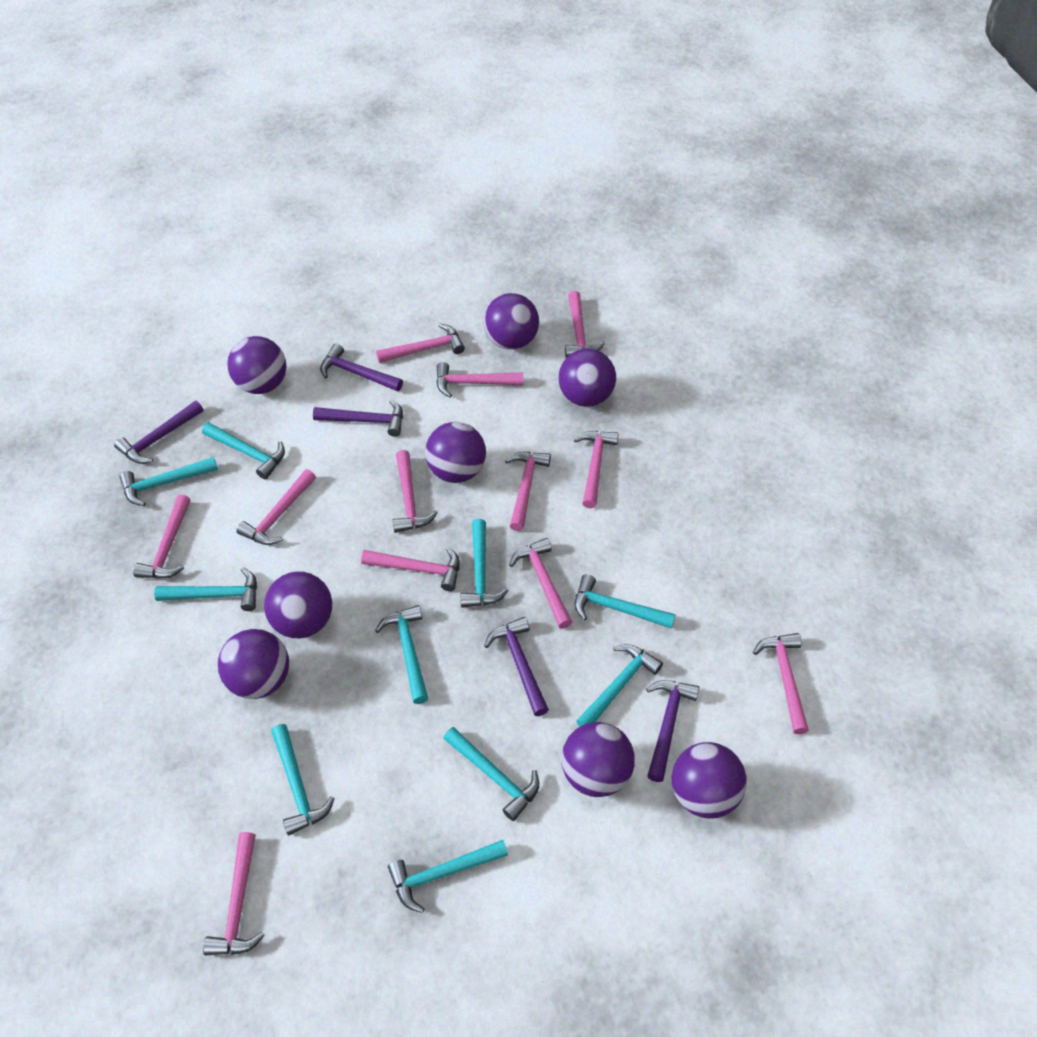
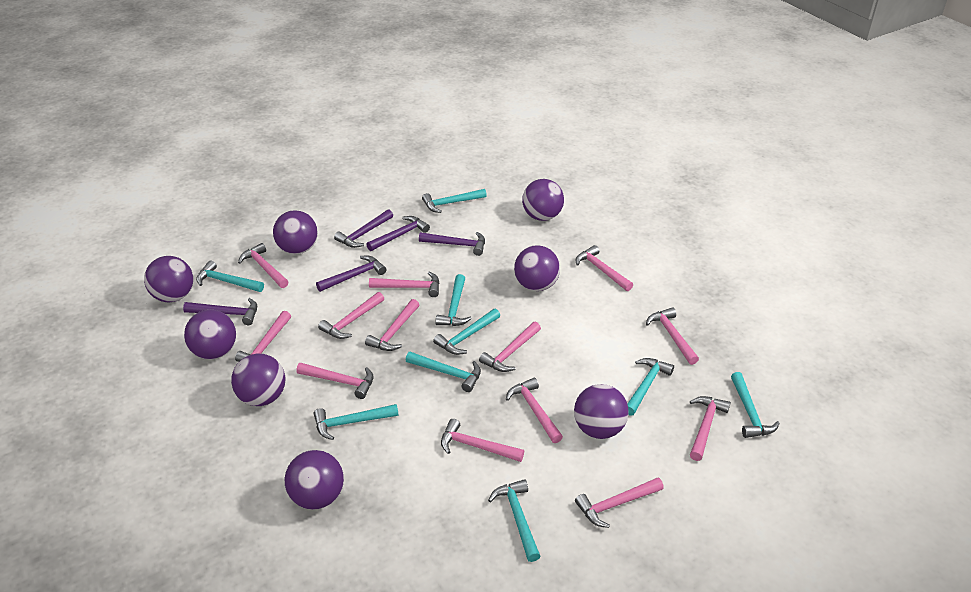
pink hammer: [133,495,191,579] [203,832,265,955] [236,469,316,545] [361,547,460,591] [376,324,465,363] [393,450,438,533] [436,362,523,397] [505,452,551,531] [509,538,572,629] [565,291,605,358] [574,431,619,508] [753,633,809,734] = 12 -> [235,311,291,362] [238,243,288,288] [296,363,373,399] [318,292,384,339] [365,299,419,351] [369,272,440,297] [441,419,524,462] [479,322,541,372] [506,378,563,443] [575,477,664,528] [576,245,633,291] [646,307,699,365] [690,396,731,461] = 13
turquoise hammer: [119,457,218,506] [154,567,257,611] [202,422,285,480] [271,724,335,835] [375,605,428,704] [388,840,508,913] [443,727,539,821] [461,519,508,608] [575,574,676,629] [576,644,663,727] = 10 -> [196,260,264,292] [314,404,398,440] [406,352,481,392] [422,189,487,213] [433,309,500,355] [435,274,472,326] [488,479,540,562] [627,358,674,416] [731,372,780,438] = 9

